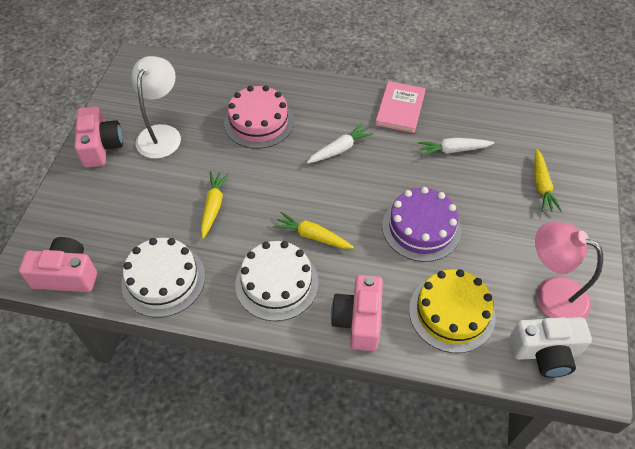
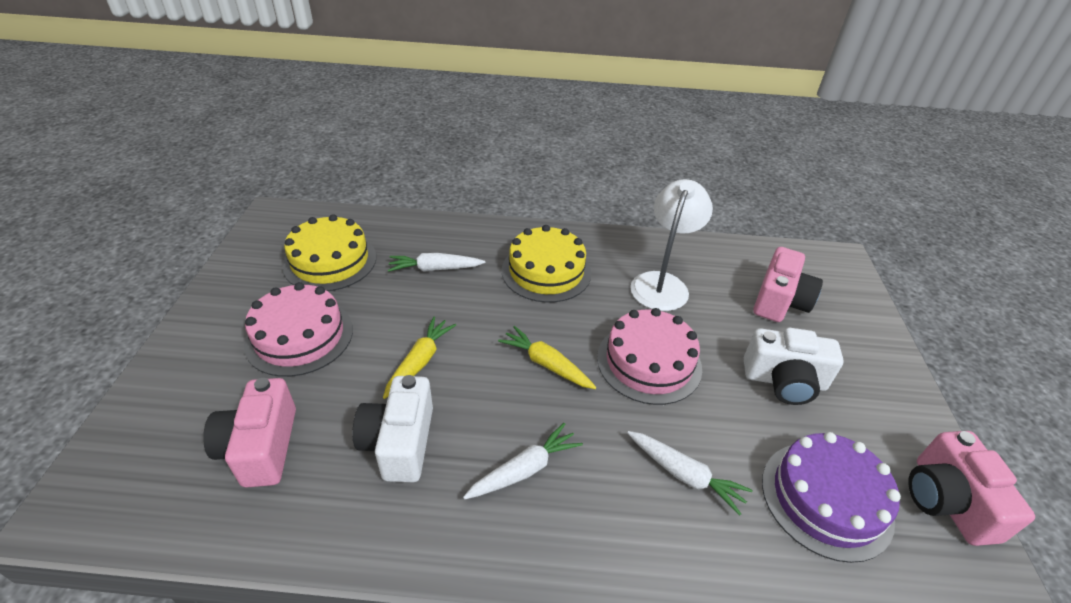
pink book: [375,81,426,133] = 1 -> none = 0
pink cake: [224,85,294,149] = 1 -> [244,282,353,377] [597,308,702,405] = 2
pink lamp: [535,222,603,319] = 1 -> none = 0
white cake: [121,238,205,317] [235,241,319,321] = 2 -> none = 0
white camera: [510,317,592,378] = 1 -> [352,375,433,483] [744,328,844,405] = 2
white carrot: [307,123,373,164] [418,138,494,156] = 2 -> [388,253,485,272] [463,423,583,500] [627,431,753,515] = 3
yellow cake: [409,269,496,353] = 1 -> [282,214,376,291] [502,225,591,303] = 2
yellow carrot: [201,171,229,239] [273,212,354,249] [534,149,562,212] = 3 -> [383,316,456,399] [498,326,596,389] = 2

